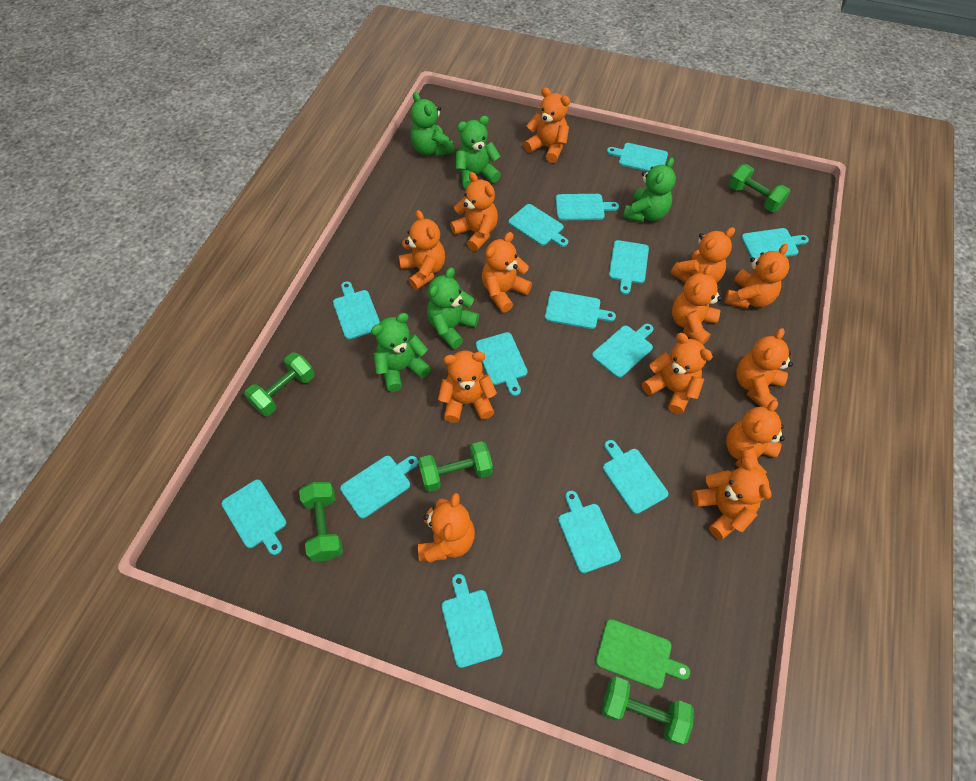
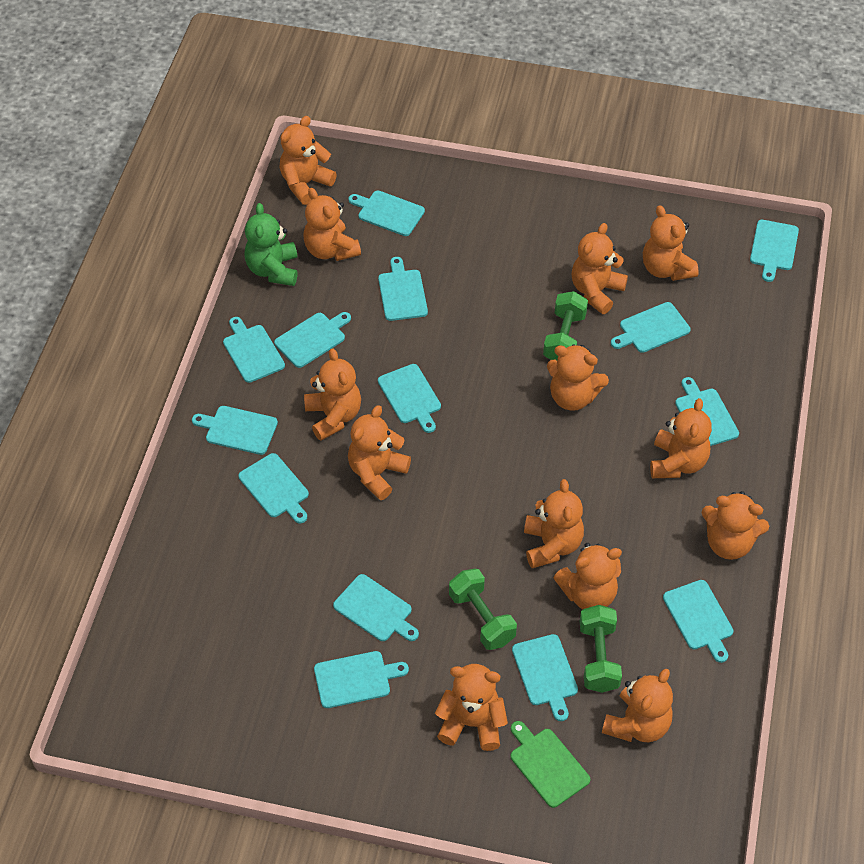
green dumbbell: [244,352,315,416] [299,482,343,562] [418,441,493,492] [601,677,694,745] [729,164,790,212] = 5 -> [449,569,517,650] [543,291,588,360] [580,605,622,693] = 3
green teddy bear: [371,313,431,392] [410,92,455,157] [427,267,479,349] [456,116,501,189] [623,158,676,223] = 5 -> [245,203,298,286] = 1

